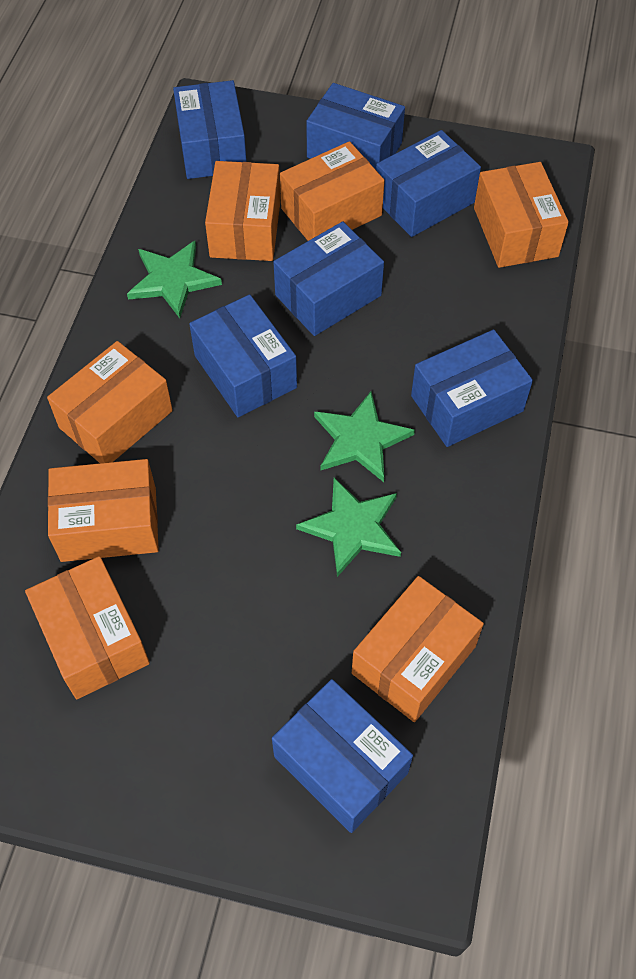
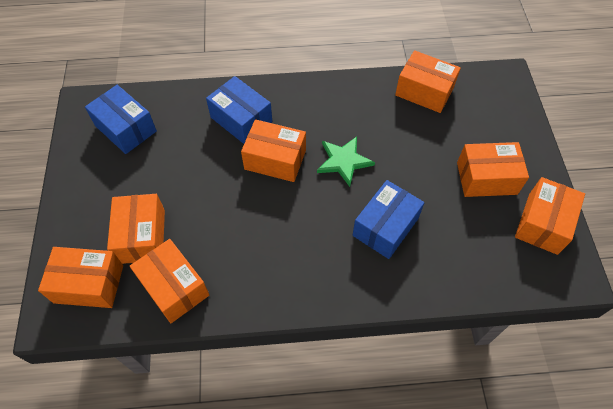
blue box: [173,80,247,179] [189,294,297,417] [272,679,413,833] [273,222,384,336] [306,83,405,170] [376,130,481,237] [411,330,533,447] = 7 -> [85,85,157,154] [206,76,272,144] [353,180,424,259] = 3
green star: [127,241,222,318] [296,478,401,577] [314,392,415,482] = 3 -> [317,137,375,187] = 1

